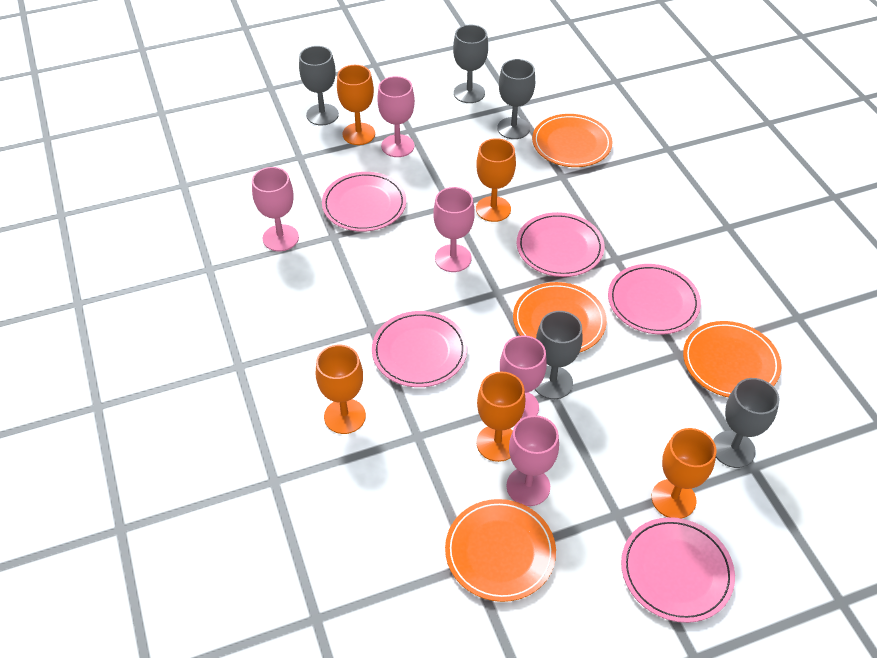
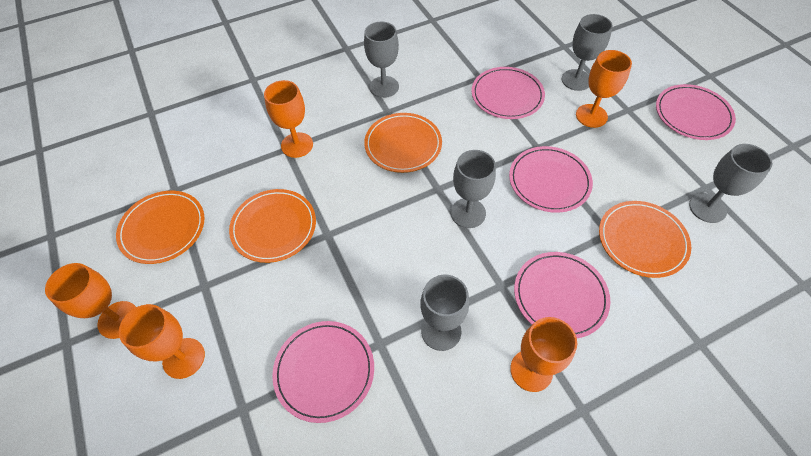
pink goblet: [252,167,299,251] [377,76,415,157] [433,187,475,272] [500,335,547,419] [506,415,559,506] = 5 -> none = 0

